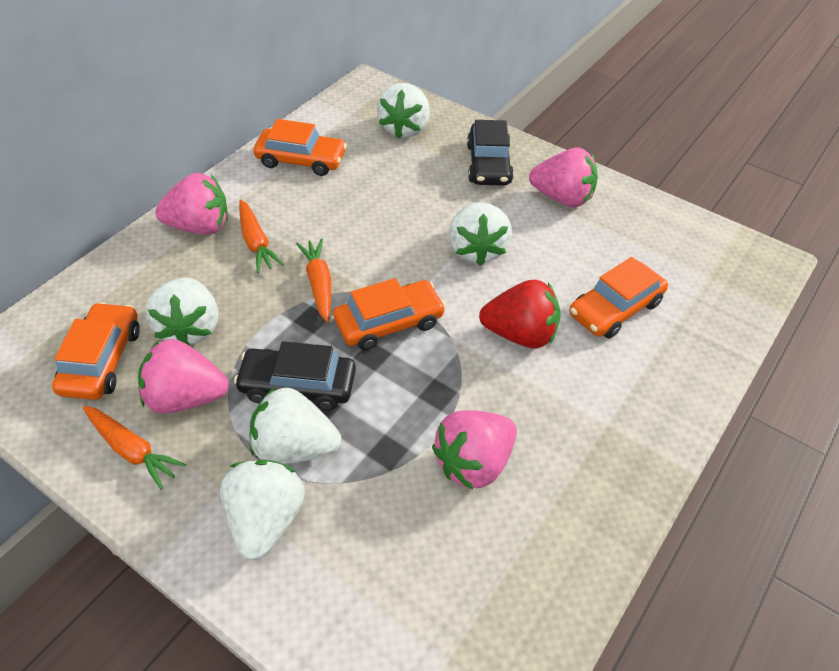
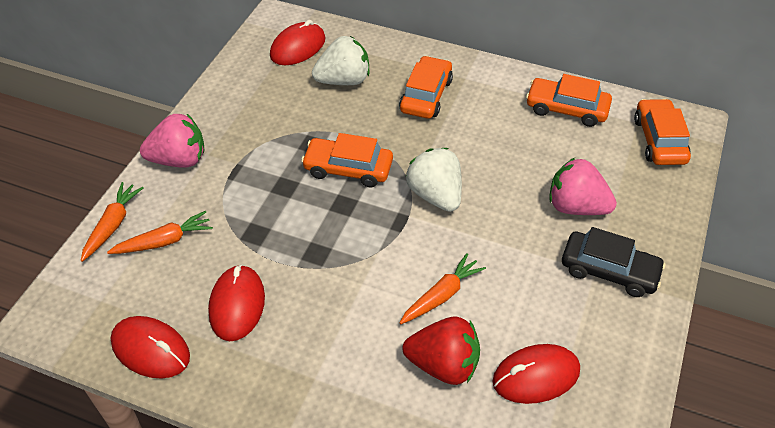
black car: [234,341,356,410] [467,120,514,186] = 2 -> [562,227,665,297] = 1
pink strawberry: [138,339,229,414] [155,173,228,235] [432,410,517,490] [529,148,598,208] = 4 -> [140,114,205,168] [549,158,617,215] = 2
red mouse: none = 0 -> [111,316,190,379] [208,264,265,341] [270,20,325,65] [493,344,580,404] = 4
white strawberry: [146,277,218,345] [220,460,305,560] [250,387,341,464] [377,83,430,139] [449,202,512,266] = 5 -> [312,36,369,85] [406,148,462,212] = 2

